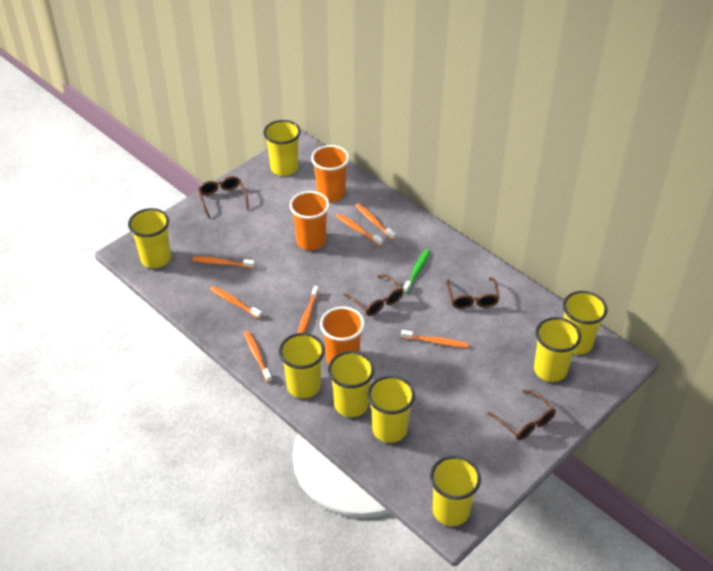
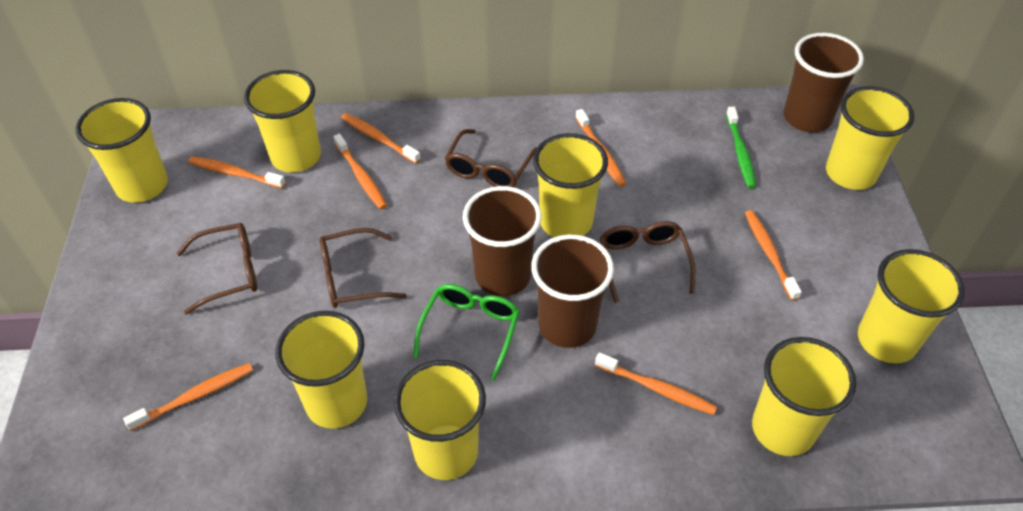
brown cup: none = 0 -> [463,186,542,296] [531,234,614,348] [784,33,864,132] = 3
green glasses: none = 0 -> [413,284,520,381] = 1
orange cup: [290,191,330,250] [311,145,349,202] [320,307,365,365] = 3 -> none = 0

